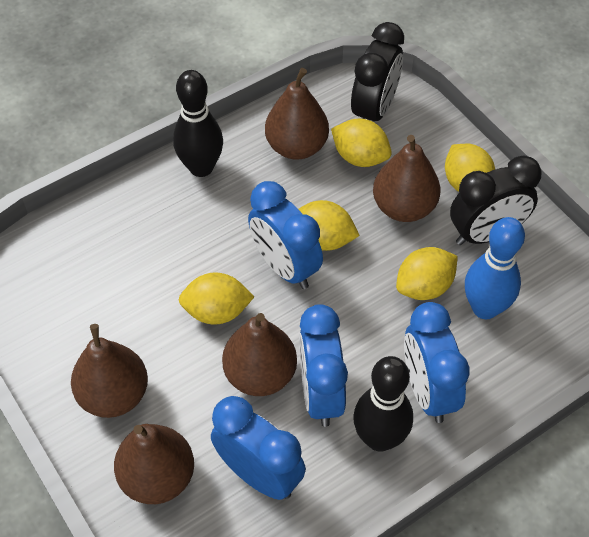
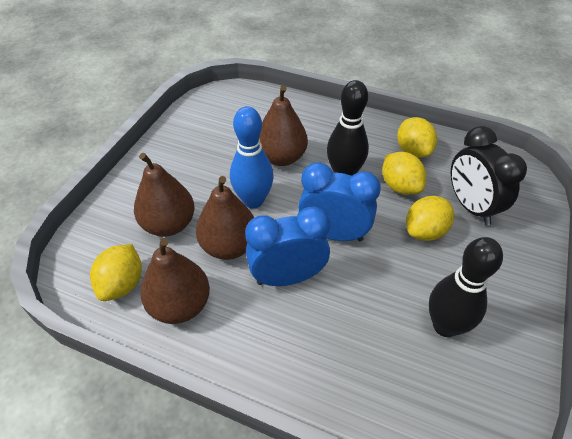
black clock: [351,22,404,121] [450,156,542,245] = 2 -> [451,126,527,225] = 1
blue clock: [211,396,306,500] [248,181,323,289] [299,304,348,427] [404,302,470,423] = 4 -> [245,206,330,286] [298,162,381,242] = 2
brown pear: [71,324,148,418] [114,424,194,504] [222,313,297,396] [265,68,329,160] [373,135,440,222] = 5 -> [134,153,195,237] [140,238,210,324] [196,176,254,260] [259,85,308,166] = 4
yellow lemon: [179,272,254,325] [299,200,360,251] [331,119,392,167] [396,247,458,300] [445,144,495,192] = 5 -> [90,244,142,301] [382,152,426,195] [397,117,437,158] [406,196,454,241] = 4

